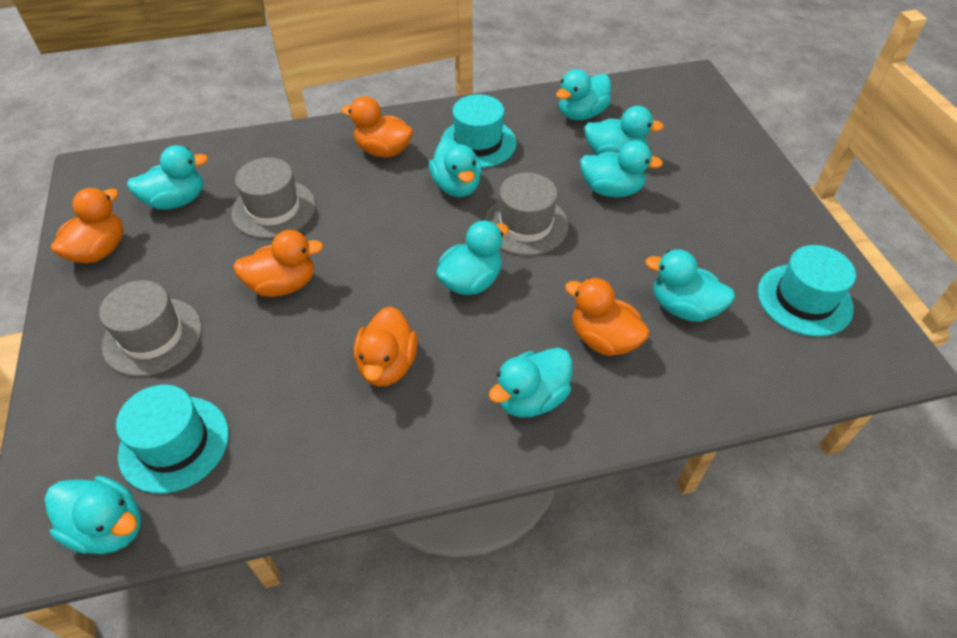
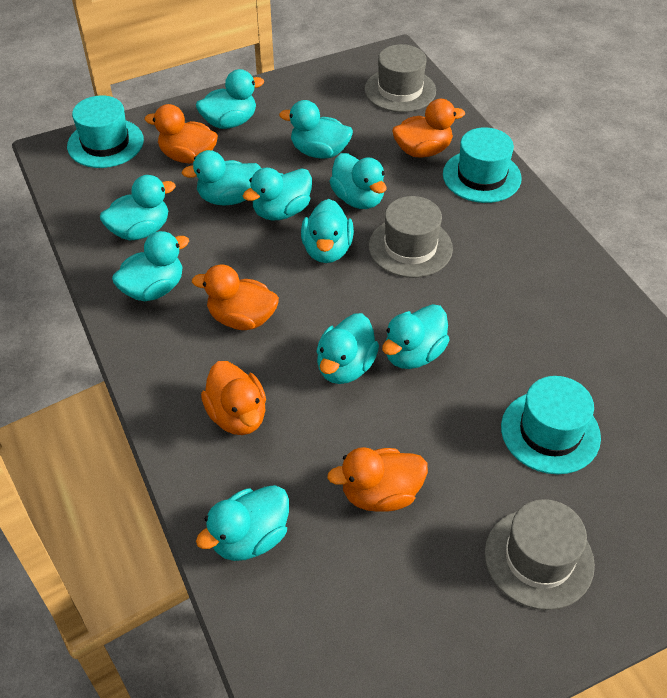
turquoise duck: [45,476,141,554] [127,145,208,210] [429,138,482,197] [436,220,509,295] [489,348,572,418] [556,69,611,120] [580,140,663,198] [584,106,664,155] [645,250,735,322] = 9 -> [100,175,176,240] [112,231,189,301] [182,150,262,206] [196,69,264,129] [196,485,289,561] [243,168,312,221] [279,100,353,159] [301,199,354,263] [316,313,379,384] [329,153,387,209] [382,304,450,369] = 11

